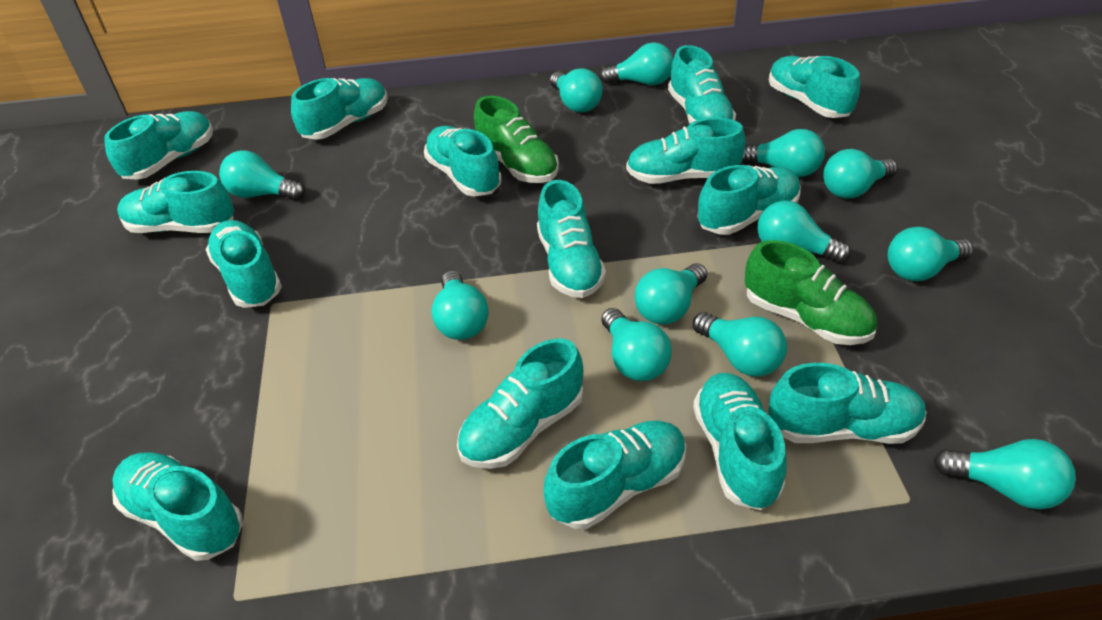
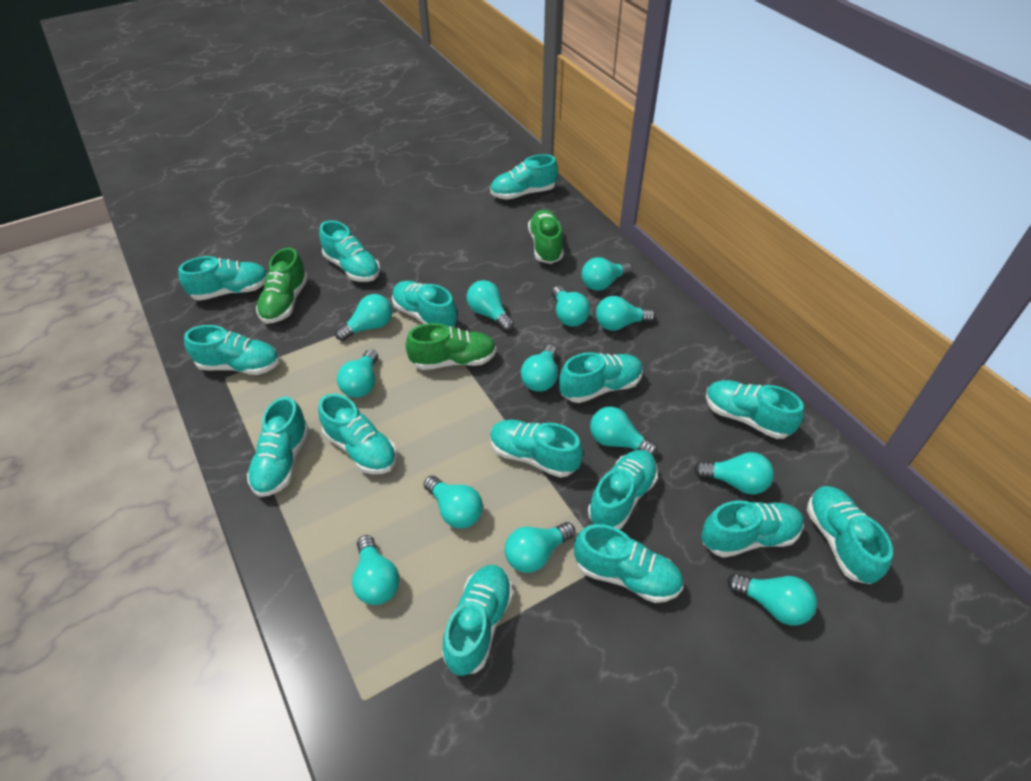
green shoe: [474,96,559,183] [745,240,877,345] = 2 -> [256,248,308,324] [406,323,496,370] [528,210,564,264] = 3
turquoise light bulb: [219,150,305,200] [432,271,489,340] [550,68,603,113] [599,42,673,85] [601,308,672,381] [635,263,707,325] [693,312,787,377] [742,129,825,177] [757,200,851,263] [823,149,898,199] [888,227,974,281] [933,439,1076,510] = 12 -> [335,294,392,341] [337,349,378,398] [352,535,400,605] [424,475,483,529] [467,280,514,331] [505,522,575,573] [521,344,558,392] [552,286,590,327] [582,257,632,291] [590,407,658,456] [596,296,655,331] [694,452,774,495] [727,573,817,626] = 13

